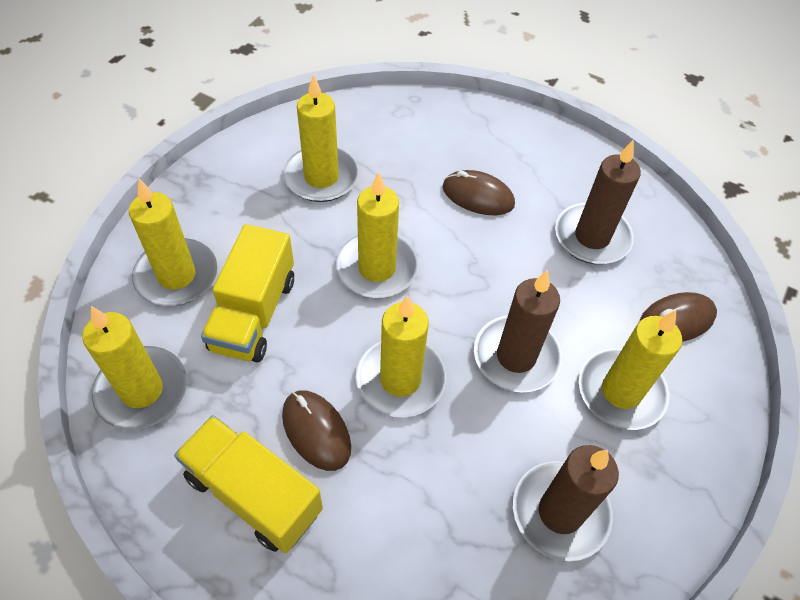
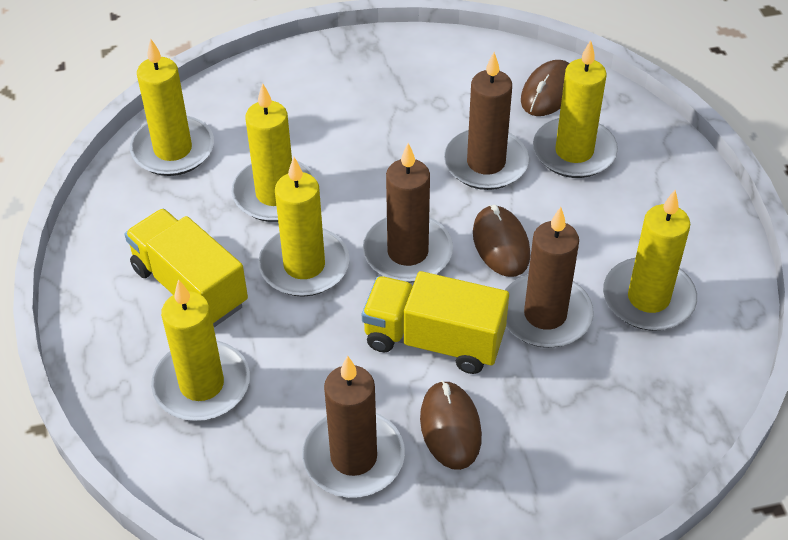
brown candle: [474,270,562,393] [513,445,619,561] [555,139,641,264] = 3 -> [302,356,405,498] [363,143,453,283] [444,52,529,190] [505,207,594,348] = 4

